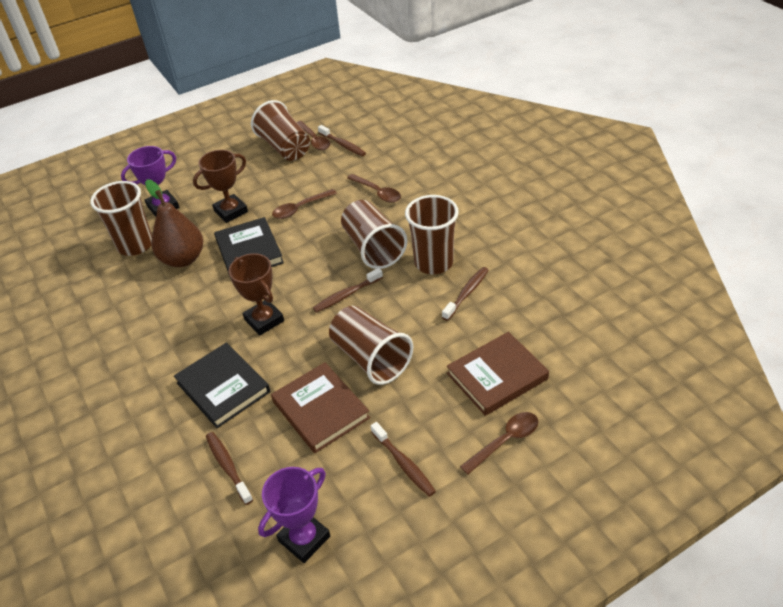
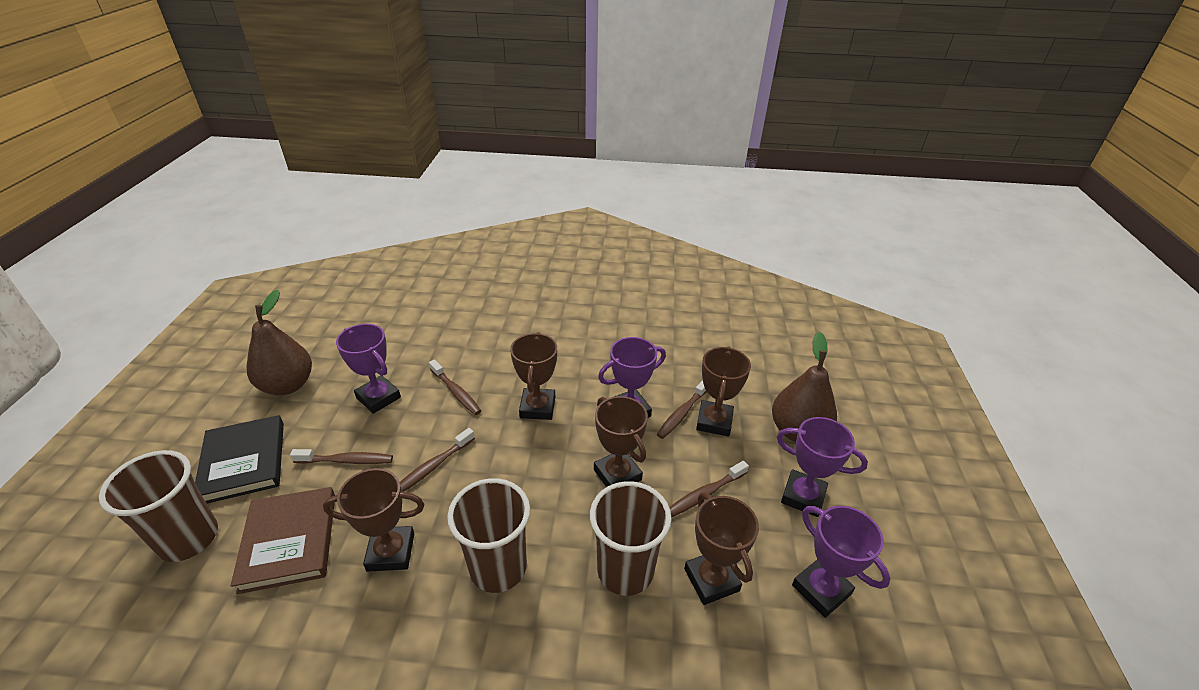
black book: [174,343,270,428] [214,217,284,279] = 2 -> [195,415,284,503] = 1
brown book: [271,362,370,453] [447,332,549,416] = 2 -> [231,487,335,594] = 1
brown cup: [90,181,152,256] [251,100,310,161] [329,306,413,385] [341,200,407,269] [405,195,459,274] = 5 -> [99,450,218,562] [447,478,530,593] [590,481,672,596] = 3
brown pear: [145,179,203,267] = 1 -> [247,290,312,395] [772,332,837,442] = 2
brown spoon: [272,189,337,219] [297,121,330,150] [347,174,401,203] [460,412,538,475] = 4 -> none = 0
brown trophy: [193,150,248,223] [229,253,284,335] = 2 -> [323,468,424,572] [510,332,557,420] [594,396,648,487] [684,492,759,605] [696,346,751,437] = 5
purple trophy: [121,146,179,217] [258,467,330,563] = 2 -> [336,324,401,414] [598,337,666,418] [777,417,868,517] [792,506,890,618] = 4

